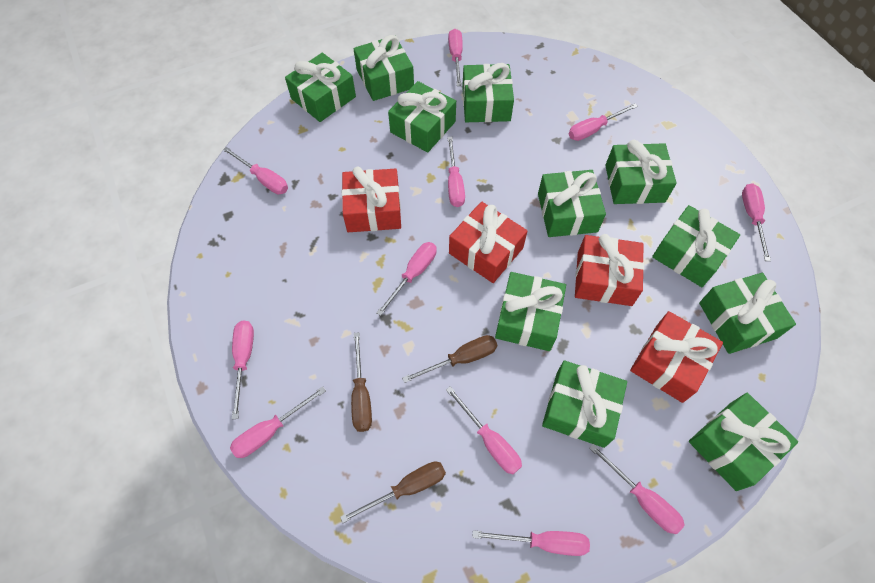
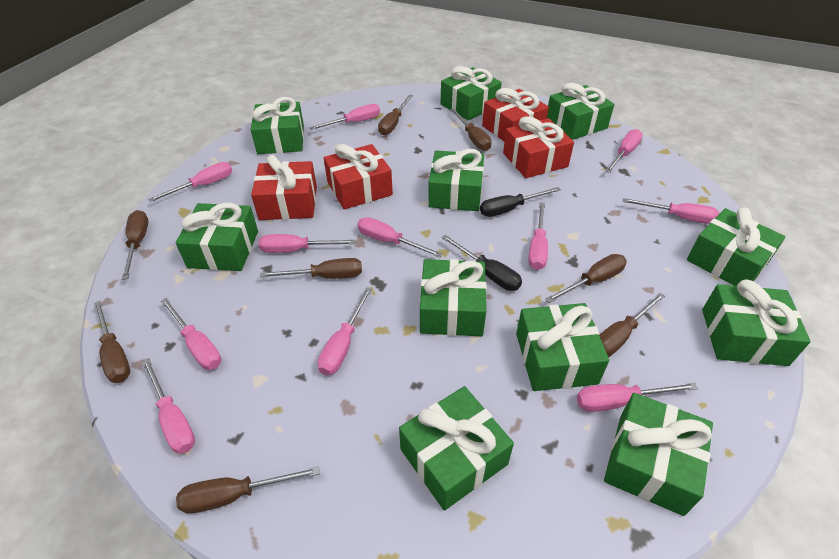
black screwdriver: none = 0 -> [442,235,522,291] [480,187,561,217] = 2
brown screwdriver: [340,462,446,523] [351,332,372,432] [402,335,497,383] = 3 -> [94,301,130,383] [122,210,148,280] [176,466,320,514] [260,258,362,279] [378,95,413,135] [450,108,492,151] [545,254,627,303] [599,293,665,357] = 8

